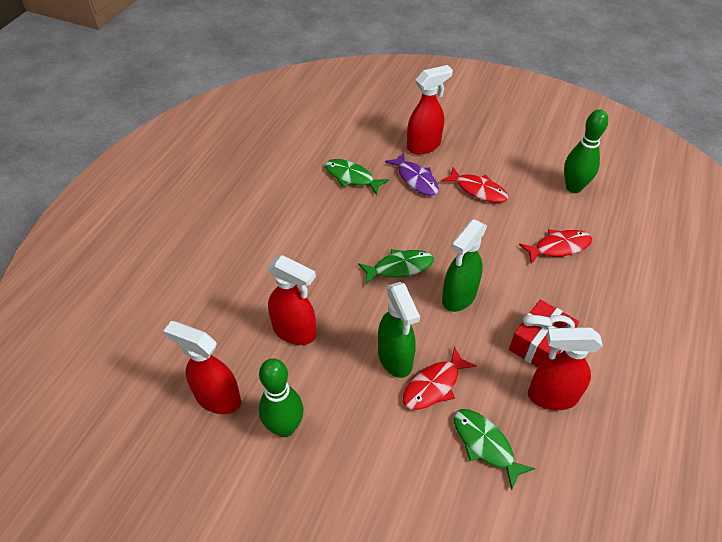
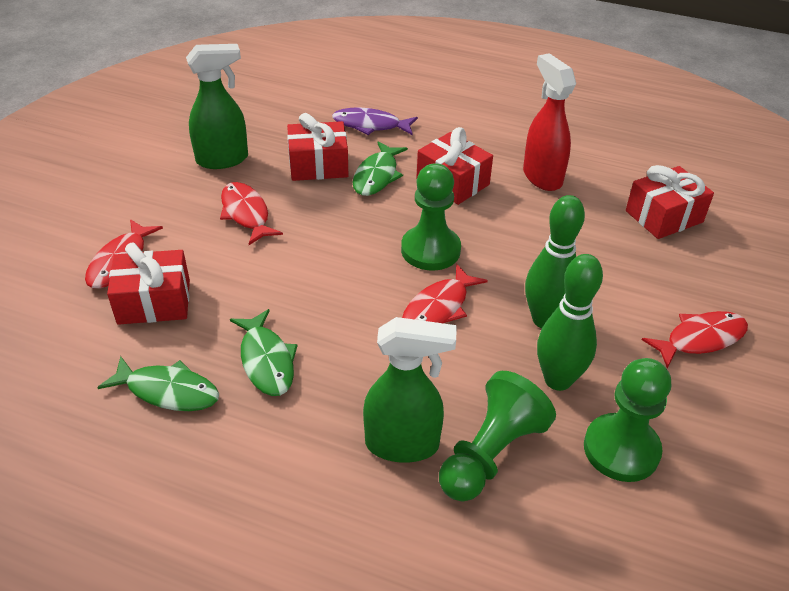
green pawn: none = 0 -> [401,163,461,271] [439,371,556,502] [584,358,671,482] = 3
red fish: [403,346,477,410] [441,167,509,203] [519,229,592,264] = 3 -> [85,219,163,288] [220,182,283,245] [402,264,488,323] [642,311,748,368] = 4
red gift: [509,299,579,368] = 1 -> [107,243,190,325] [287,113,349,181] [416,127,493,205] [626,165,714,239] = 4
red spray bottle: [163,321,241,414] [267,255,316,345] [407,65,453,154] [528,327,603,410] = 4 -> [523,53,576,191] = 1

